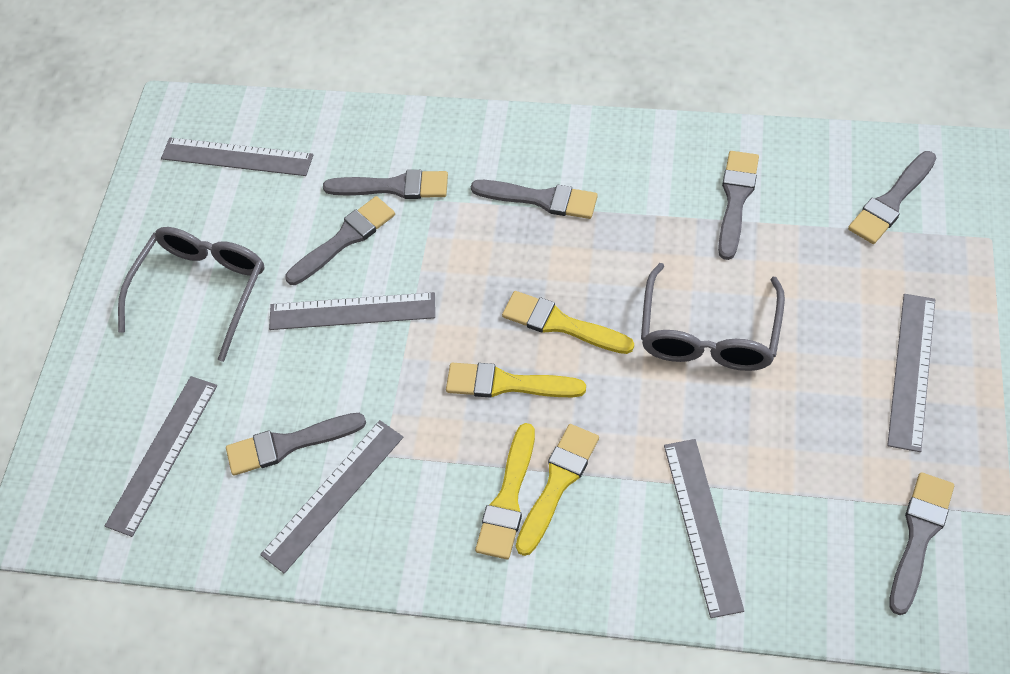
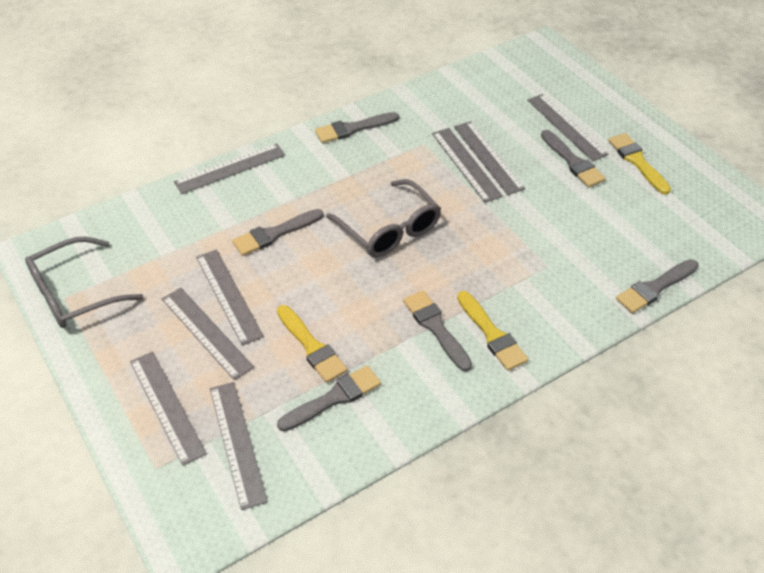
grey brush: [226,413,366,476] [285,196,395,285] [323,170,448,199] [471,180,598,219] [718,151,759,260] [848,151,937,244] [889,472,954,615] = 7 -> [232,209,324,256] [277,365,381,432] [315,112,399,143] [403,290,472,372] [541,130,606,187] [616,259,699,313] = 6
grey ruler: [105,376,217,537] [161,137,313,176] [260,420,403,573] [269,292,435,330] [664,439,744,618] [887,294,935,452] = 6 -> [130,351,207,466] [162,288,254,380] [174,143,285,194] [196,249,264,345] [210,382,268,510] [432,128,503,203] [454,121,525,195] [527,94,608,161] = 8
yellow brush: [446,363,586,398] [475,423,535,559] [502,291,634,354] [516,424,599,556] = 4 -> [277,305,347,383] [457,291,528,371] [608,133,671,195] = 3

